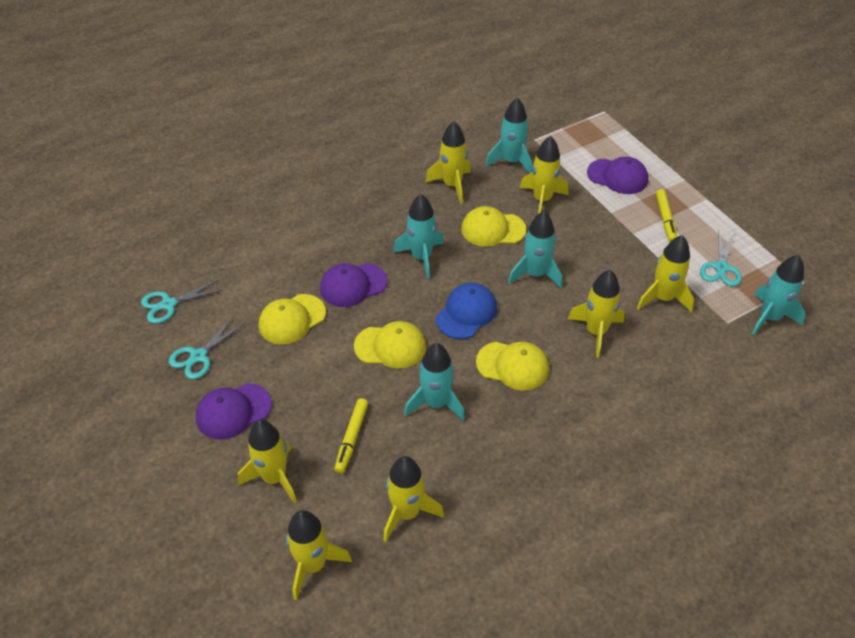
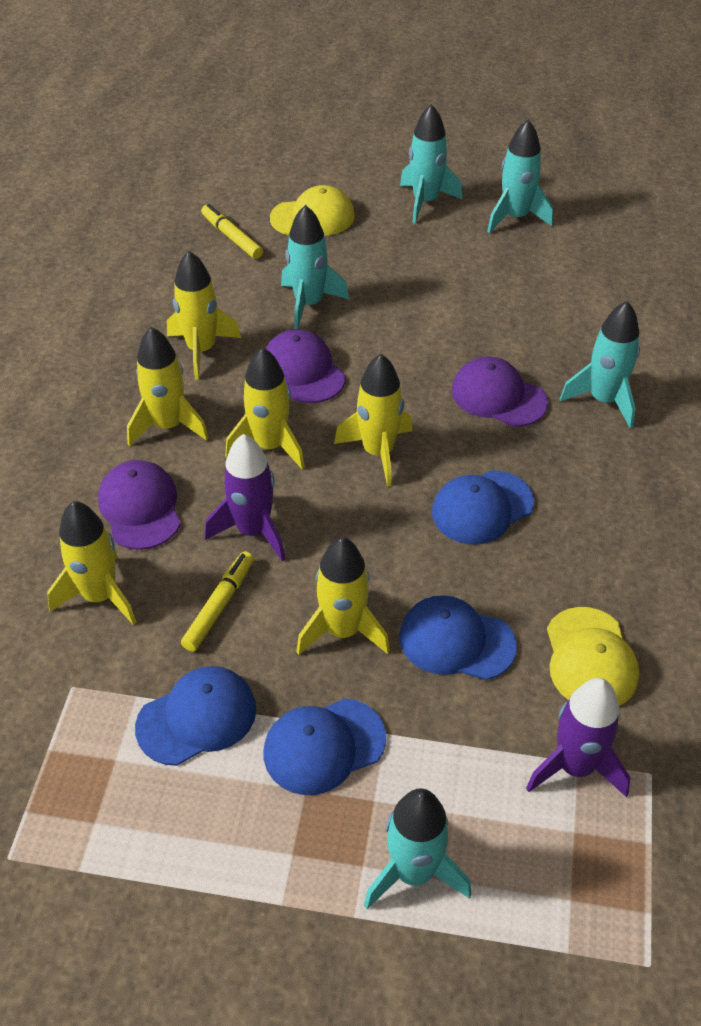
blue cap: [436,283,497,339] = 1 -> [135,666,256,766] [264,698,386,795] [399,595,517,680] [432,470,534,545] = 4
purple rocket: none = 0 -> [205,434,285,561] [526,678,630,797] = 2
turquoise scissors: [141,280,223,324] [169,317,245,379] [700,230,742,287] = 3 -> none = 0
yellow cap: [259,294,326,344] [354,321,426,369] [461,206,526,247] [476,342,549,391] = 4 -> [270,185,355,236] [547,607,639,706] = 2
yellow rocket: [238,420,297,503] [286,510,352,600] [383,456,444,542] [425,121,471,204] [520,136,569,214] [568,270,625,358] [637,235,694,312] = 7 -> [47,501,136,625] [127,327,209,446] [167,251,241,380] [225,347,305,470] [296,537,390,655] [334,354,412,487] = 6

